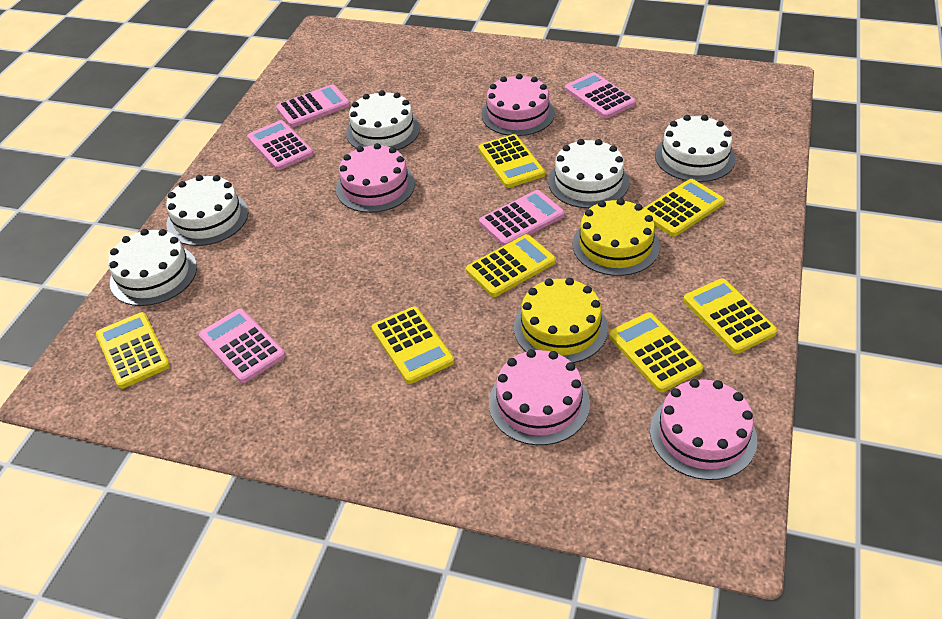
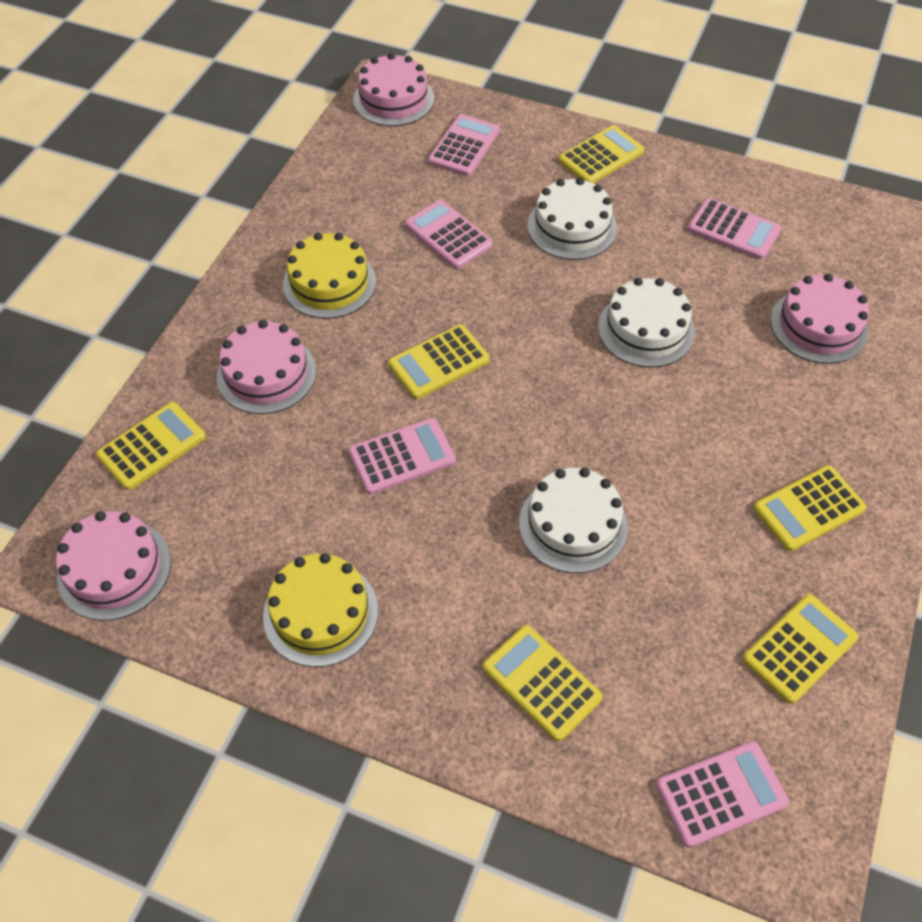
white cake: [108,229,197,306] [166,175,248,246] [346,90,420,151] [548,139,629,208] [655,115,736,182] = 5 -> [519,468,628,573] [527,178,617,260] [598,278,695,368] = 3
yellow calculator: [96,312,170,389] [372,306,454,384] [466,234,556,297] [478,134,545,188] [609,312,703,392] [644,179,725,236] [683,278,777,354] = 7 -> [96,402,206,490] [388,324,490,399] [483,625,603,741] [558,125,644,183] [742,594,858,704] [753,465,867,551] = 6

